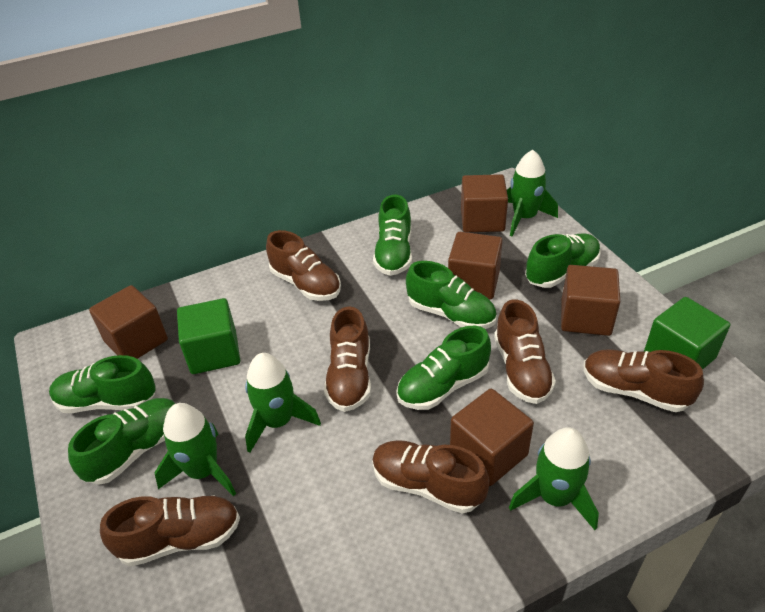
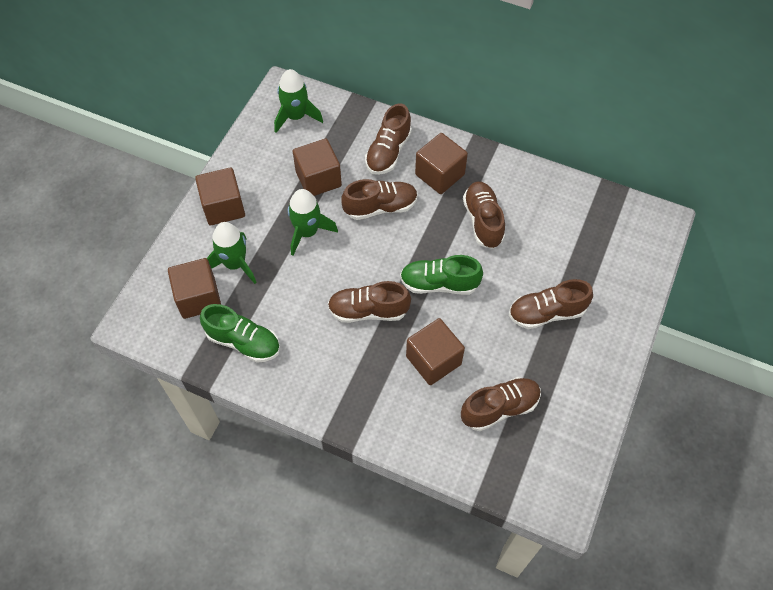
green cube: [177,298,240,374] [644,297,730,370] = 2 -> none = 0
green rocket: [154,403,236,497] [245,353,321,453] [507,150,558,236] [509,427,599,530] = 4 -> [207,222,257,284] [274,69,323,133] [288,189,338,256] = 3
green shoe: [49,355,156,413] [68,398,175,485] [373,194,412,276] [396,326,491,410] [406,261,497,329] [525,233,601,288] = 6 -> [200,304,280,363] [400,255,483,295] = 2

